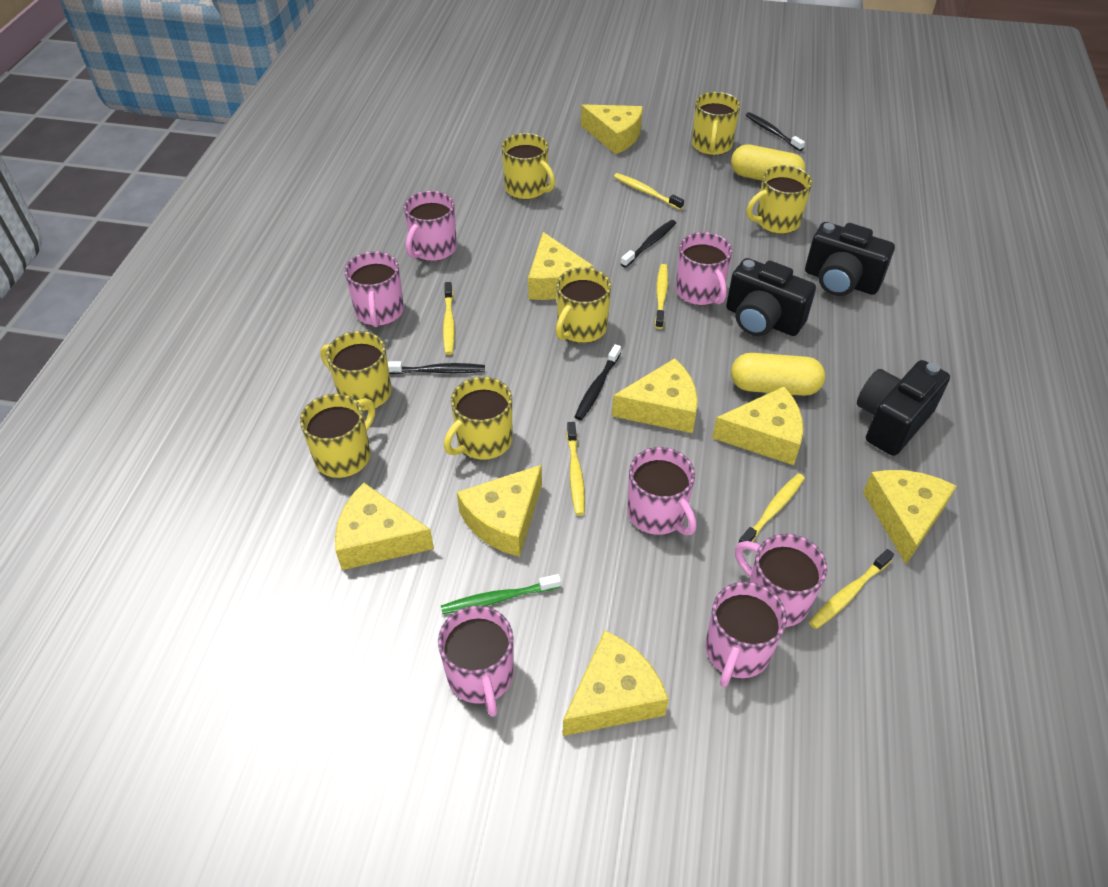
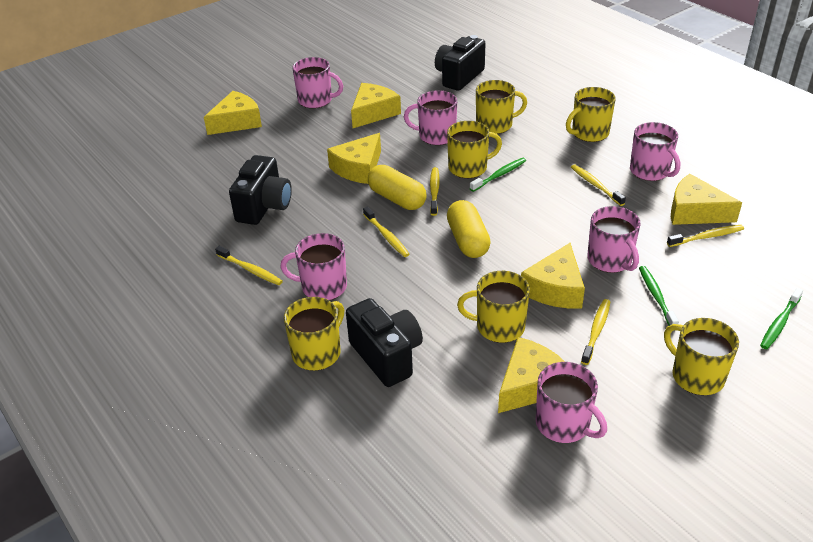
black toothbrush: [387,361,485,374] [575,344,621,420] [621,220,676,267] [746,112,805,151] = 4 -> none = 0
green toothbrush: [441,574,561,614] = 1 -> [470,158,526,192] [639,266,679,326] [760,288,803,349] = 3
pink mug: [345,251,404,327] [404,191,457,261] [438,606,514,717] [627,447,697,535] [676,232,732,305] [706,582,787,687] [735,534,827,627] = 7 -> [280,233,347,300] [292,57,343,108] [404,90,457,145] [536,362,607,443] [587,206,641,273] [630,122,680,181] = 6
yellow cheese: [335,483,434,570] [457,465,542,557] [528,232,593,300] [563,630,669,736] [581,104,643,154] [612,358,698,433] [712,387,803,465] [863,470,956,564] = 8 -> [204,91,262,135] [327,133,381,184] [351,83,401,128] [498,337,565,413] [521,243,585,308] [671,174,742,225] = 6
yellow mug: [300,394,375,478] [320,331,391,411] [444,377,512,460] [502,133,555,199] [556,267,611,343] [692,92,740,155] [746,165,812,234] = 7 -> [284,297,344,371] [447,121,502,178] [457,271,530,343] [476,80,527,134] [566,87,616,142] [664,318,739,395] = 6

